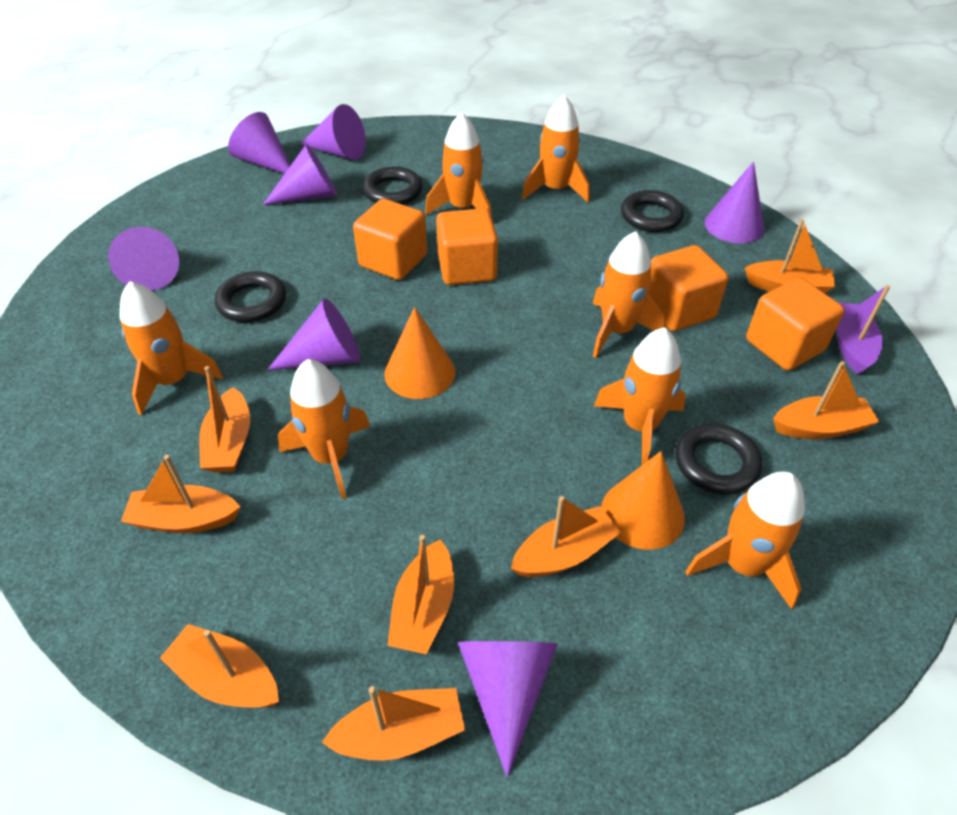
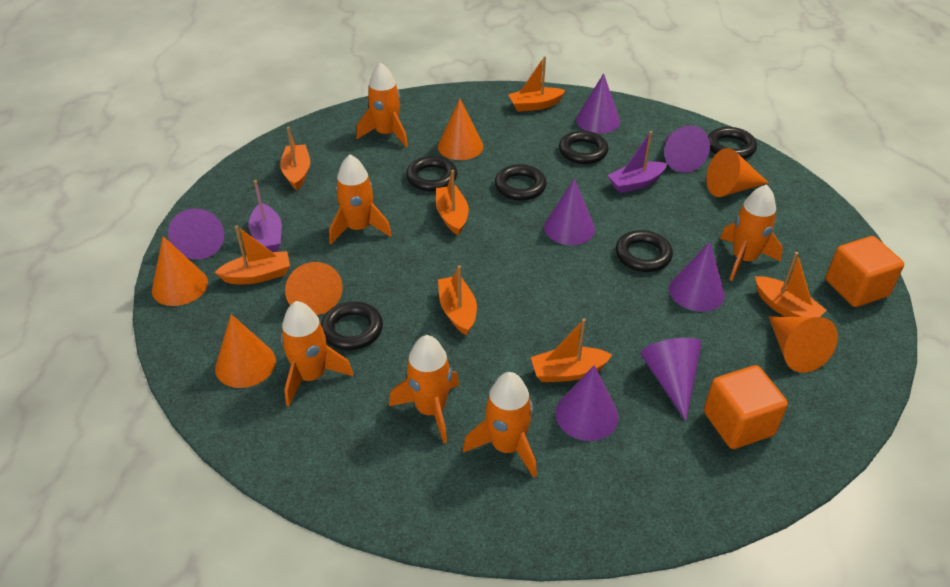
black ring: [215,271,286,322] [363,167,423,205] [621,190,684,232] [675,423,762,494] = 4 -> [321,302,383,350] [406,156,457,191] [495,164,547,201] [559,131,609,164] [616,230,673,272] [708,127,757,159] = 6
orange boat: [121,455,240,533] [160,624,279,708] [199,366,250,473] [322,686,465,761] [388,535,454,654] [511,496,621,577] [745,219,836,293] [773,361,879,439] = 8 -> [215,225,290,284] [280,127,310,190] [436,170,469,235] [438,265,477,336] [508,56,566,112] [531,319,612,382] [755,252,827,317] = 7
orange cone: [384,307,455,399] [602,451,685,550] = 2 -> [152,236,208,306] [215,314,276,388] [285,262,343,315] [438,99,483,160] [706,148,768,197] [769,316,838,373] = 6
orange cube: [353,199,427,280] [436,208,498,285] [649,245,728,331] [746,278,844,370] = 4 -> [704,365,788,449] [826,236,904,307] = 2
orange rocket: [120,281,223,415] [278,359,370,499] [425,112,492,217] [522,95,590,202] [593,231,665,358] [594,327,686,465] [685,471,805,609] = 7 -> [281,301,353,406] [329,155,392,244] [356,63,408,147] [389,335,459,443] [463,372,537,478] [720,184,783,281] = 6
purple boat: [837,285,890,375] = 1 -> [248,180,282,252] [607,131,667,193] = 2

